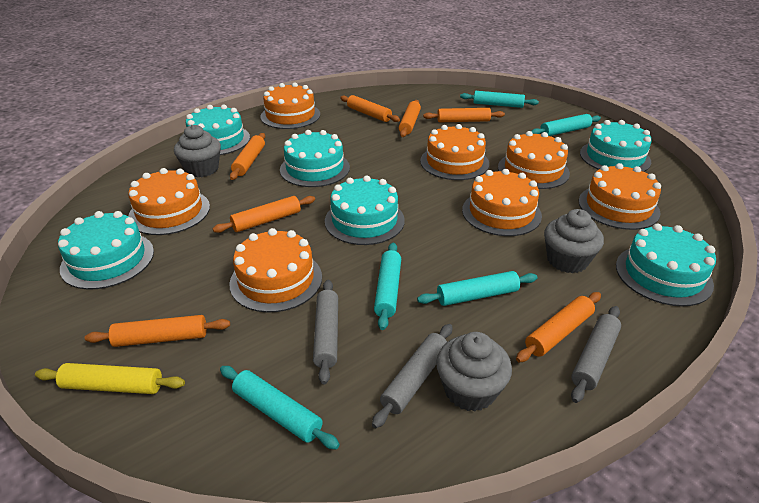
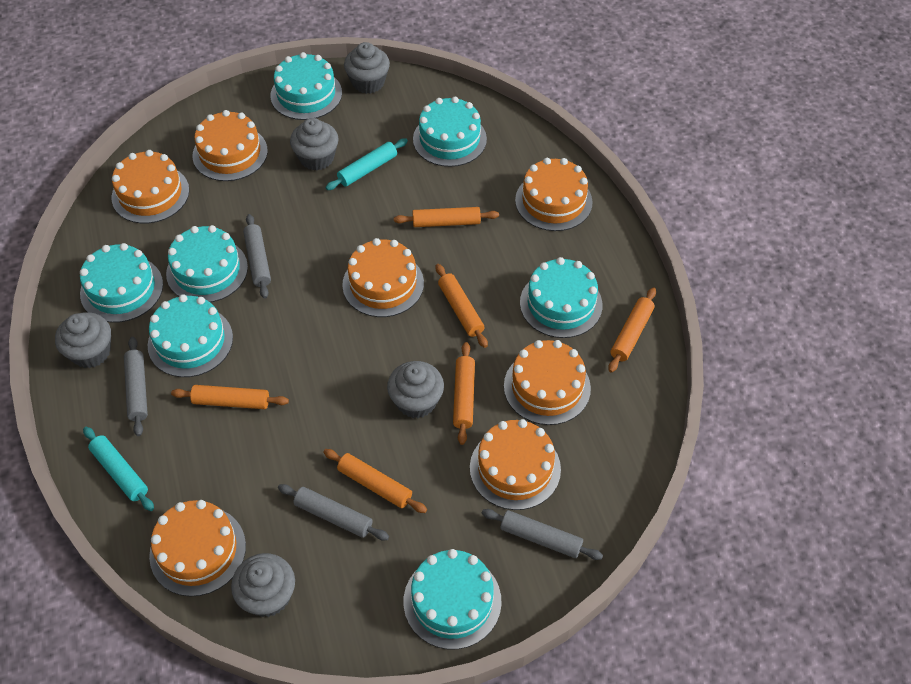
grey cupcake: [174,125,221,177] [436,332,512,412] [544,209,604,273] = 3 -> [55,312,111,368] [231,553,295,617] [290,118,339,170] [344,42,390,94] [387,361,444,418] = 5
grey rolling pin: [313,280,338,384] [372,324,452,428] [571,306,621,403] = 3 -> [124,337,148,436] [243,214,271,299] [278,484,389,540] [482,509,603,560] = 4
orange rolling pin: [85,315,230,347] [213,196,315,233] [230,133,265,180] [340,95,400,122] [399,100,421,137] [423,108,505,122] [516,292,601,362] = 7 -> [171,385,289,409] [323,449,427,513] [394,207,499,227] [436,264,488,348] [453,342,475,445] [608,287,656,373] = 6
turquoise cake: [58,211,154,289] [186,104,250,155] [280,130,350,187] [325,175,405,245] [580,120,652,172] [616,224,716,306] = 6 -> [80,243,163,323] [148,294,233,377] [166,225,248,302] [270,52,342,120] [404,549,502,650] [413,97,487,167] [520,257,602,338] = 7
turquoise rolling pin: [220,366,340,450] [374,243,401,330] [417,271,538,306] [460,91,539,108] [531,114,601,136] = 5 -> [83,427,154,511] [326,138,408,190] = 2
yellow rolling pin: [35,363,185,394] = 1 -> none = 0

